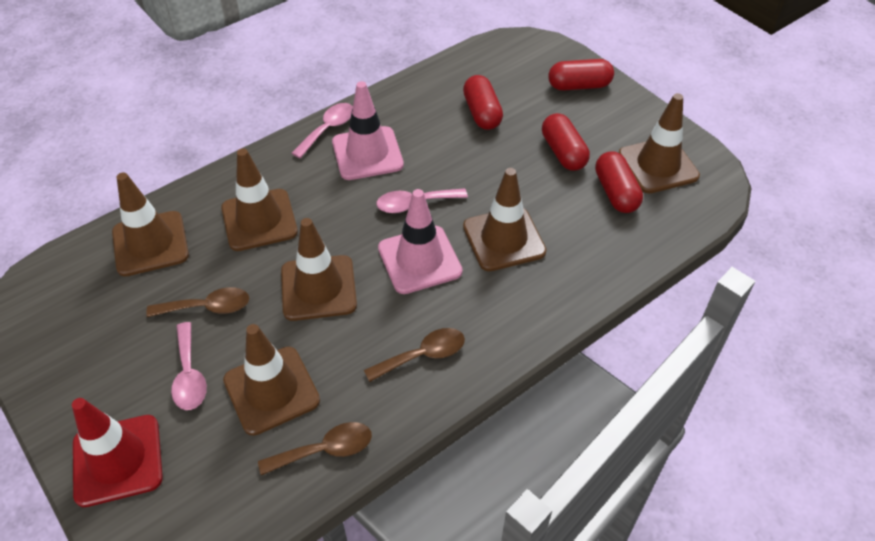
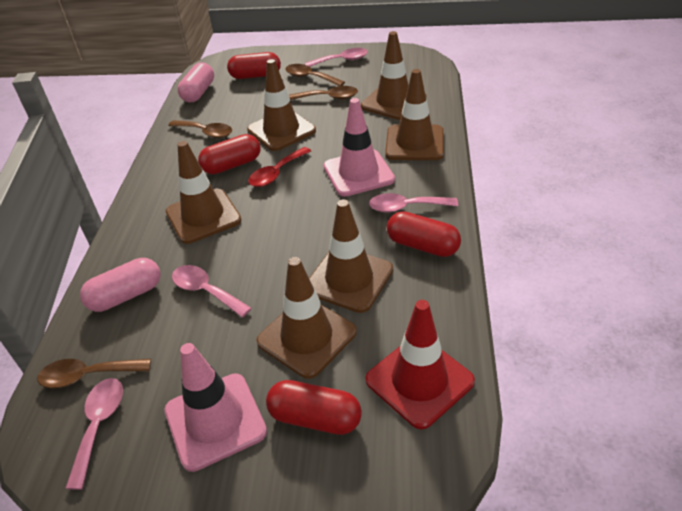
brown spoon: [146,287,249,317] [258,422,372,475] [364,328,465,382] = 3 -> [37,359,151,388] [168,120,232,138] [286,64,345,86] [289,86,358,100] = 4
pink capsule: none = 0 -> [80,258,160,312] [178,62,214,103] = 2
pink spoon: [171,322,207,410] [292,103,353,158] [376,188,468,213] = 3 -> [65,378,123,490] [172,265,252,317] [305,48,368,67] [369,193,458,212] = 4
red spoon: none = 0 -> [248,147,311,187] = 1

